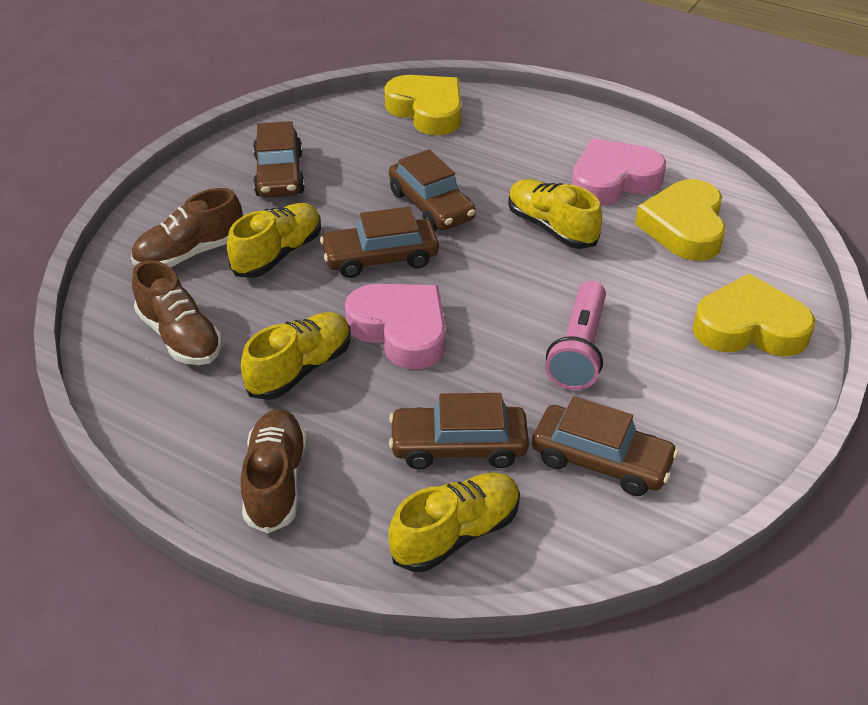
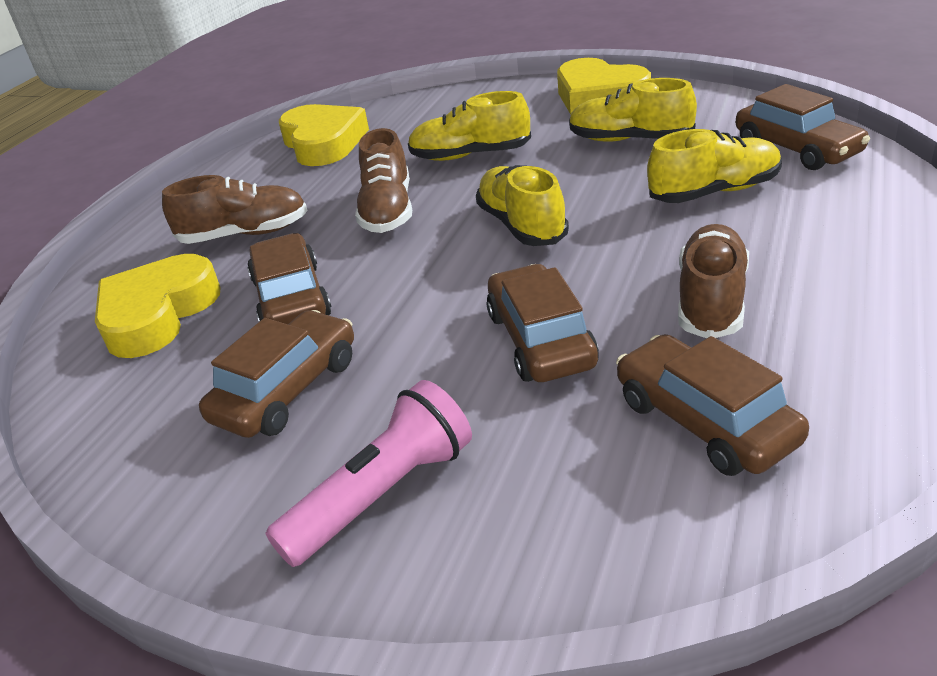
pink heart: [345,284,446,369] [572,138,666,206] = 2 -> none = 0

